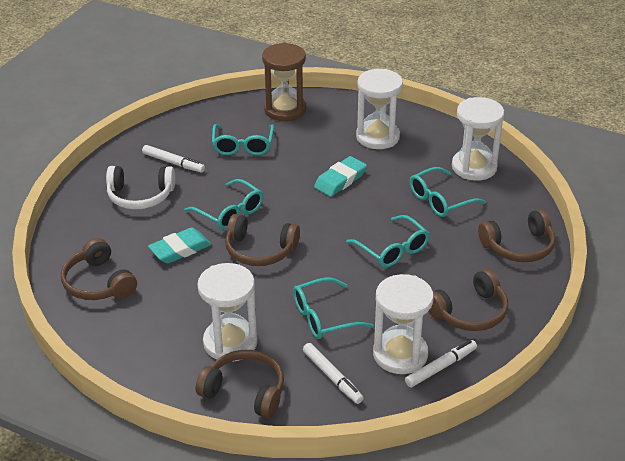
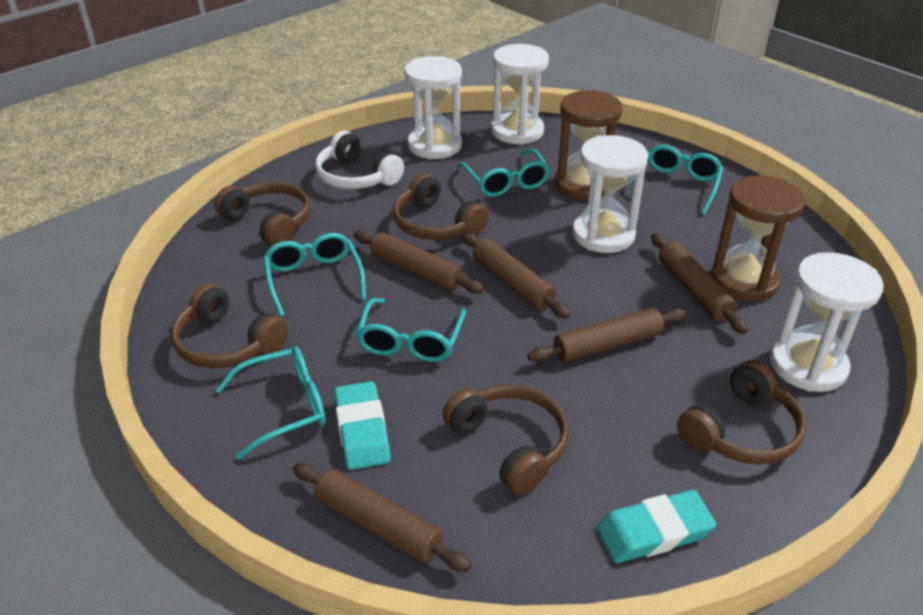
brown hourglass: [262,43,306,121] = 1 -> [554,90,623,200] [711,175,805,301] = 2
brown rolling pin: none = 0 -> [292,463,471,572] [354,230,484,294] [462,232,570,319] [527,308,686,362] [651,233,748,334] = 5
white marker: [142,145,205,173] [303,343,364,404] [405,340,477,387] = 3 -> none = 0

